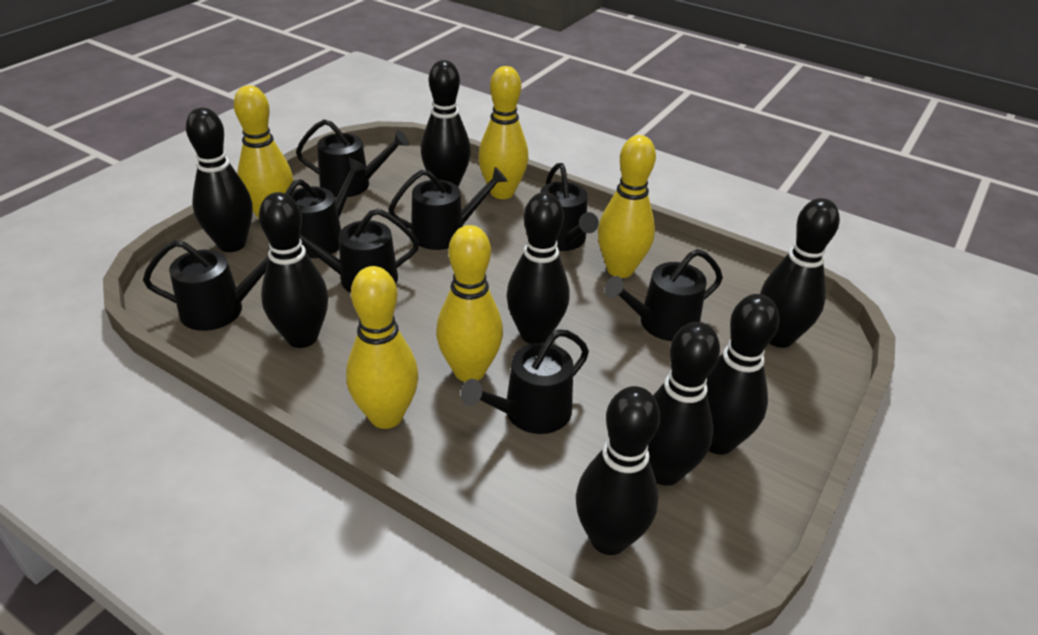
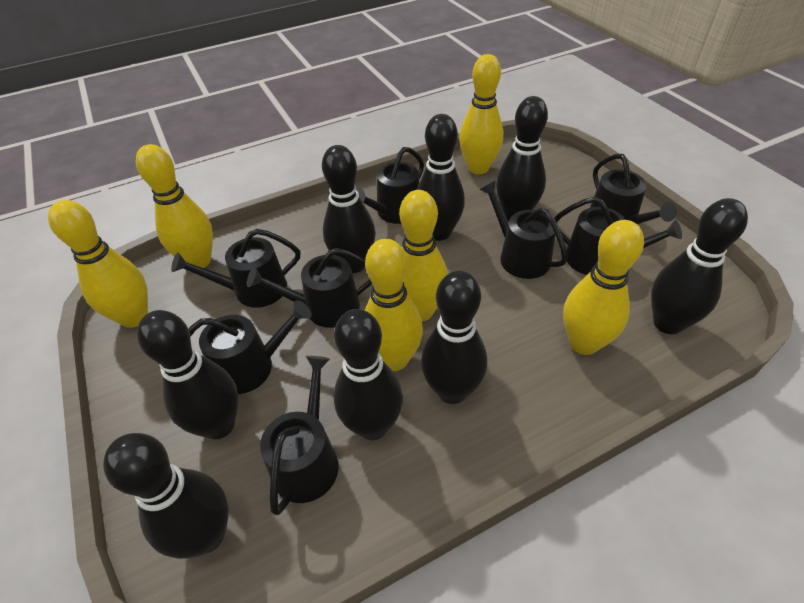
yellow bowling pin: [234,86,294,219] [346,266,418,429] [436,225,503,382] [478,66,529,199] [598,135,656,278] = 5 -> [48,200,148,328] [136,144,213,268] [365,239,423,371] [399,190,448,322] [459,54,503,174] [563,220,644,355] = 6

